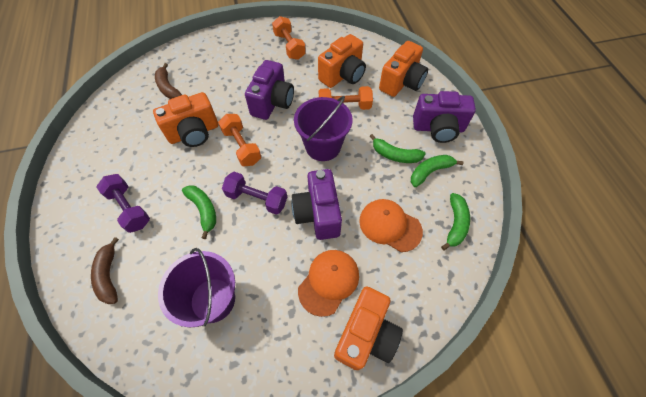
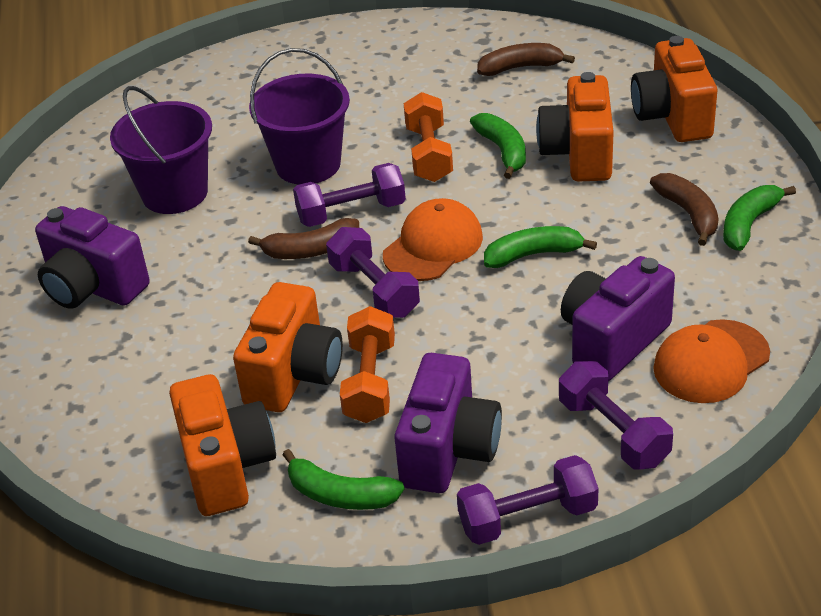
brown banana: [91,237,119,304] [155,63,182,99] = 2 -> [248,218,359,259] [477,43,575,76] [650,173,718,246] = 3
orange dumbbell: [218,114,261,166] [272,16,306,60] [319,86,373,110] = 3 -> [340,306,395,423] [404,92,453,182] = 2
purple dumbbell: [96,174,150,233] [222,172,287,215] = 2 -> [293,163,406,227] [326,227,420,318] [457,455,598,545] [559,361,673,470] = 4

